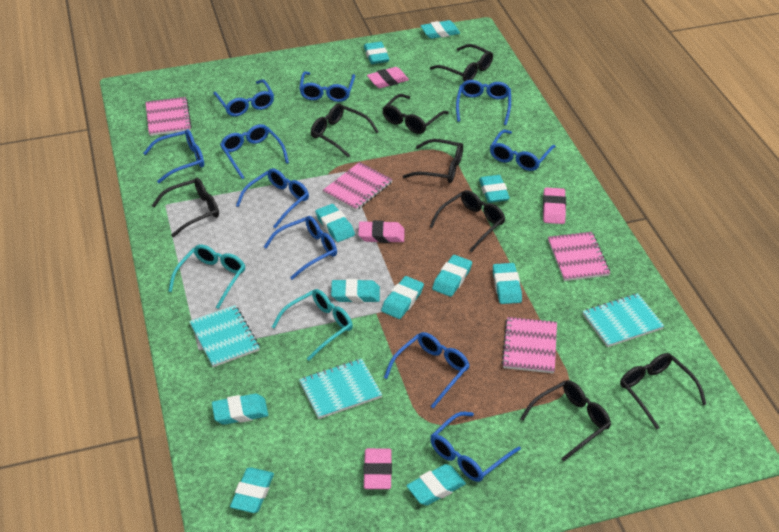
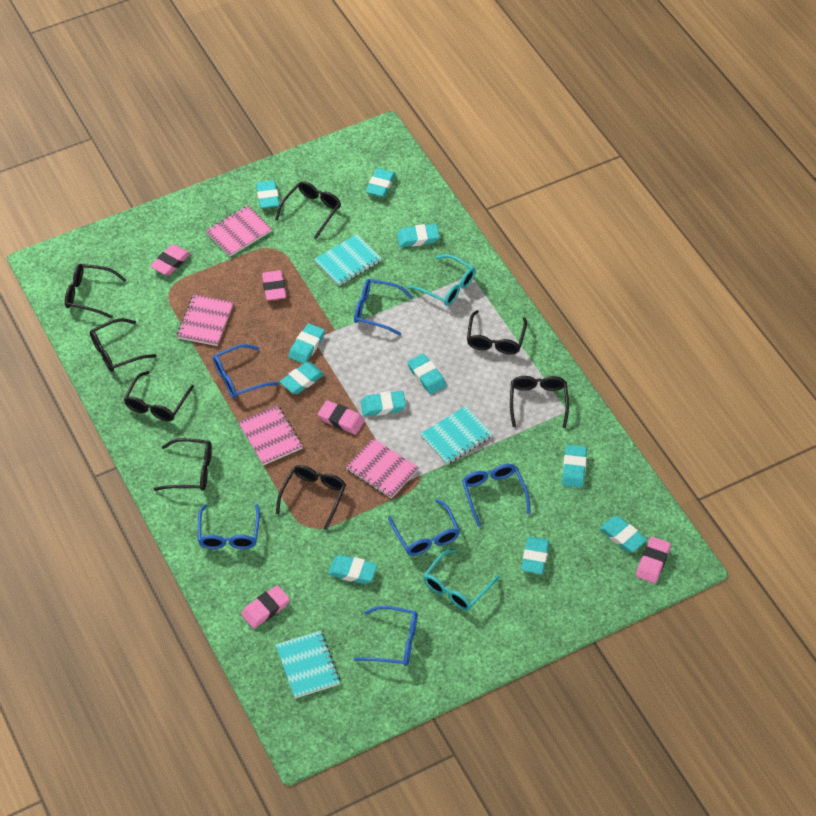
blue glasses: [143,129,204,183] [213,79,274,116] [220,124,289,179] [236,168,309,229] [264,216,337,280] [299,72,355,102] [384,332,470,409] [430,412,521,482] [456,80,511,125] [490,130,556,171] = 10 -> [198,504,260,549] [213,344,279,398] [354,279,413,335] [354,605,417,666] [388,499,460,556] [462,464,531,527] = 6
pink eraser: [358,221,405,243] [363,448,392,489] [367,67,409,88] [543,187,566,224] = 4 -> [150,245,191,276] [241,585,290,629] [262,270,286,301] [318,400,365,435] [636,537,671,583] = 5

